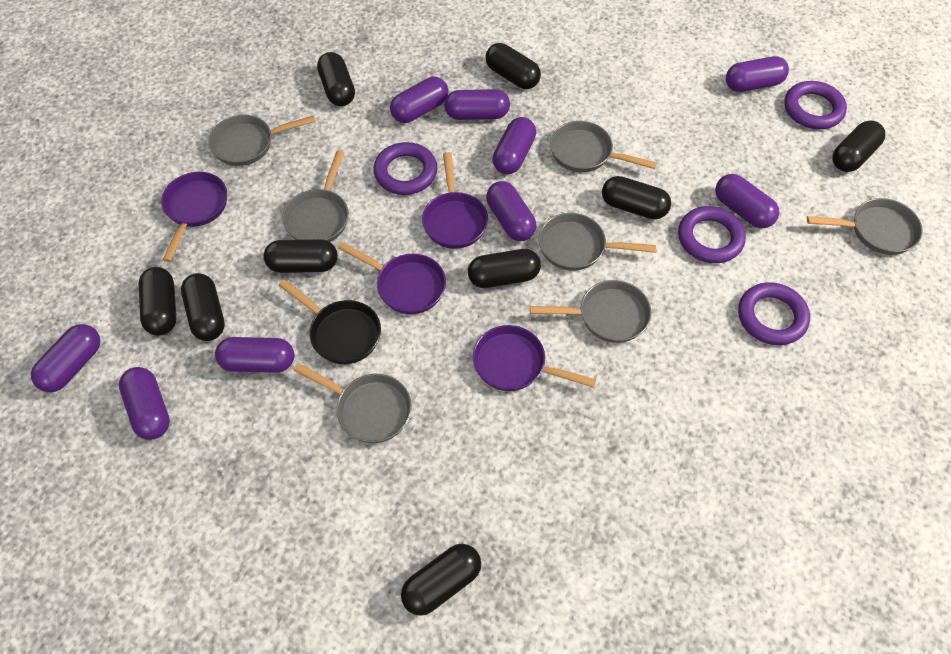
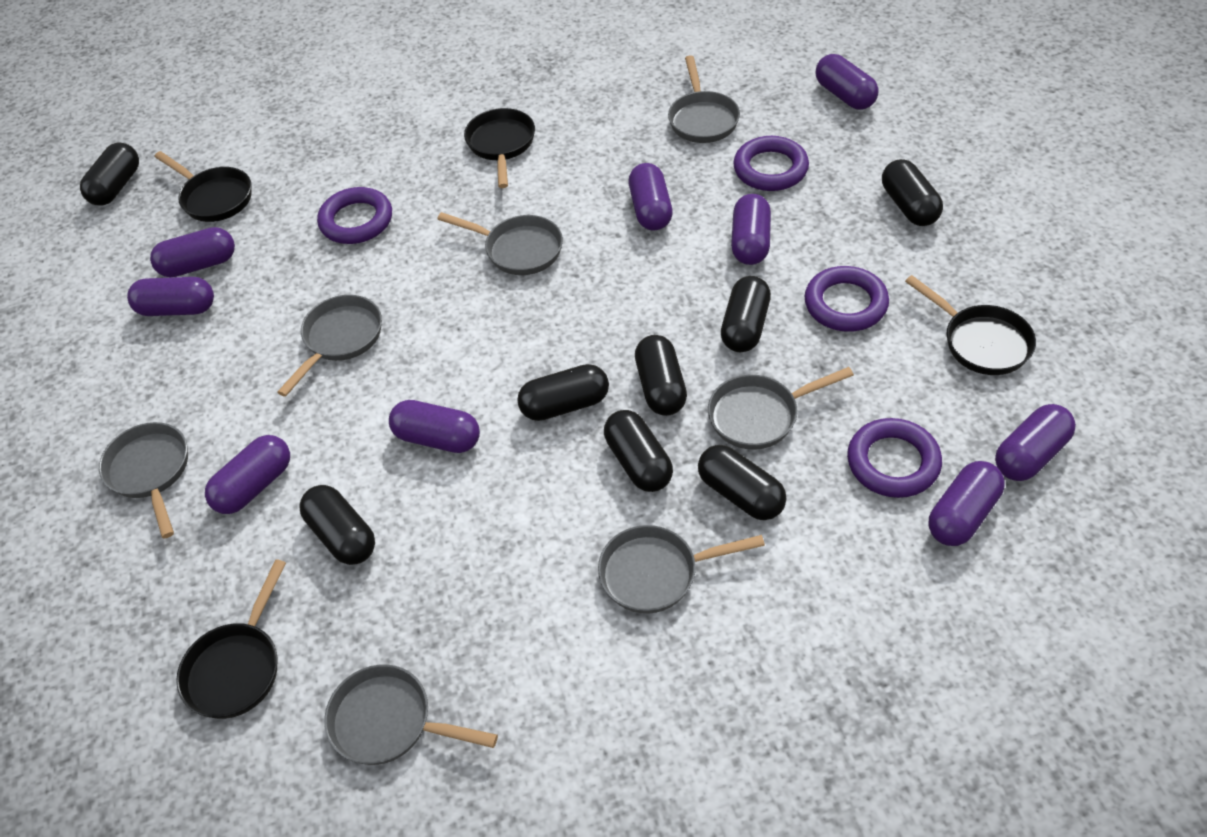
black capsule: [139,267,176,336] [181,273,225,341] [264,239,338,273] [317,52,355,106] [401,544,481,616] [468,249,541,288] [485,43,541,89] [602,176,671,219] [832,120,885,172] = 9 -> [80,143,139,206] [299,485,375,565] [517,364,609,421] [604,410,673,492] [635,335,687,416] [698,445,786,520] [721,276,771,352] [882,159,943,226] = 8
black pan: [278,279,381,364] = 1 -> [154,151,252,222] [176,559,286,719] [464,108,535,188] [905,275,1036,375] = 4
purple pan: [161,172,227,262] [338,242,446,314] [422,152,488,249] [473,325,596,391] = 4 -> none = 0

